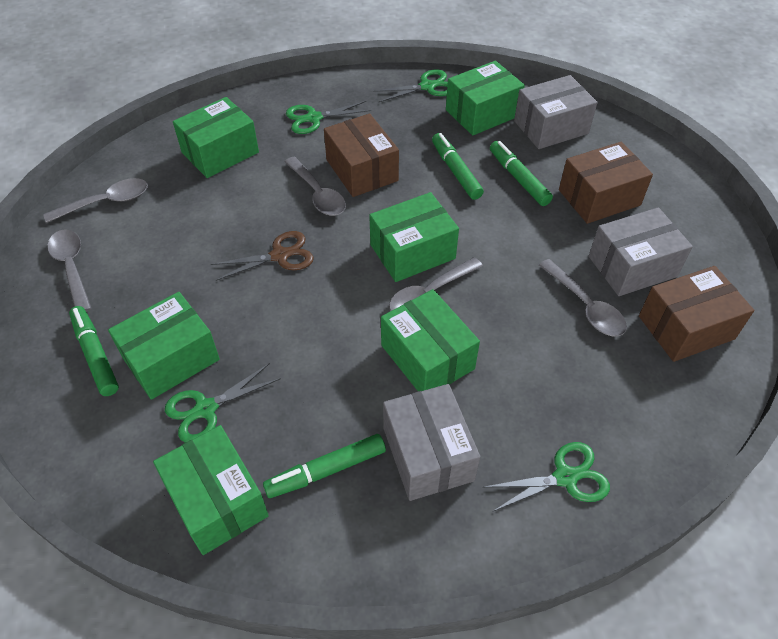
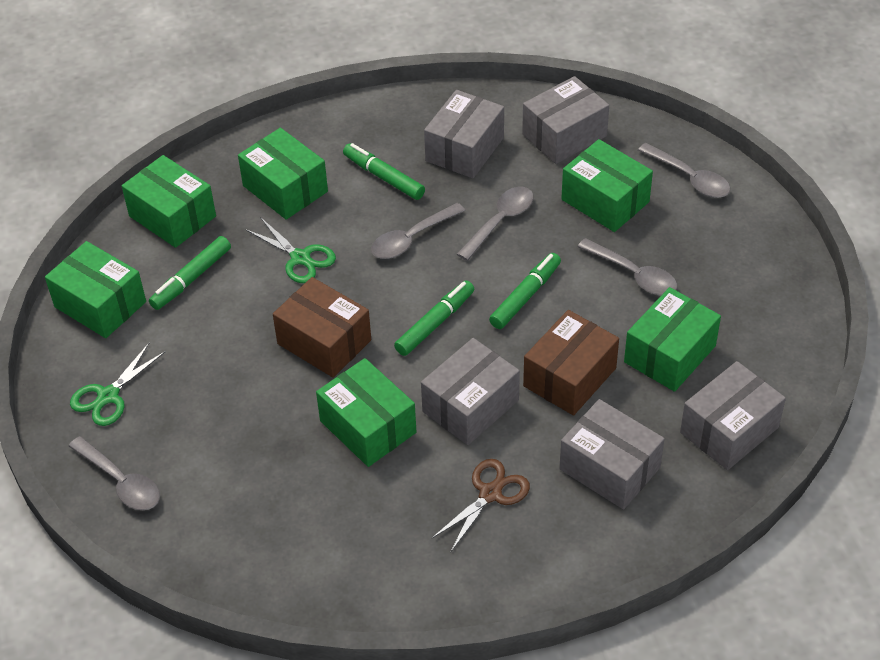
brown box: [324,113,399,197] [559,142,653,224] [639,266,754,362] = 3 -> [273,277,371,378] [523,310,619,416] = 2
green scissors: [165,363,281,443] [286,101,371,134] [373,69,448,102] [484,442,610,512] = 4 -> [70,342,166,426] [245,217,336,283] = 2
grey box: [383,384,480,501] [514,75,598,149] [589,207,693,296] = 3 -> [421,338,520,445] [424,90,504,178] [522,76,609,164] [559,399,665,509] [680,361,786,470] = 5

